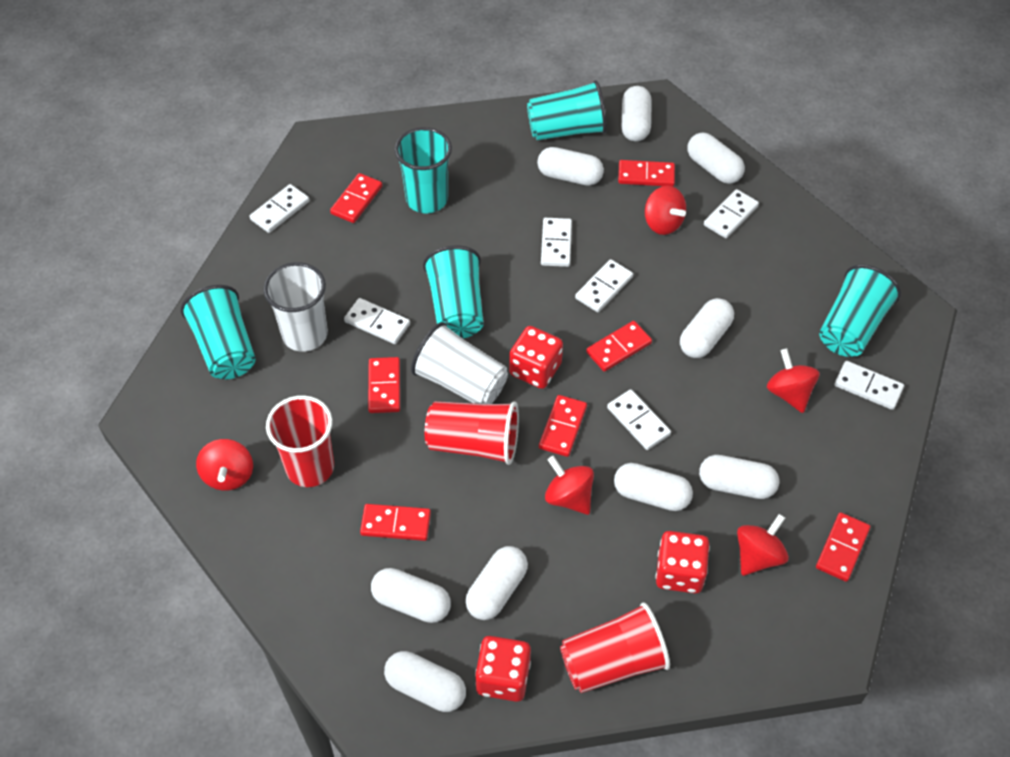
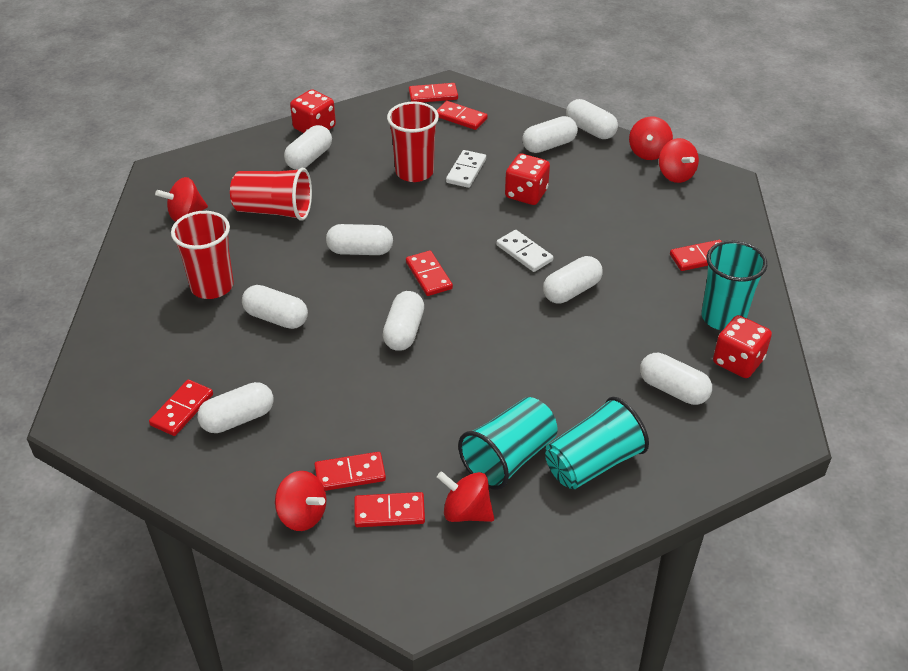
turquoise cup: [181,285,256,379] [395,127,452,213] [423,245,484,339] [527,80,607,140] [819,264,901,357] = 5 -> [458,397,558,490] [545,397,649,489] [701,241,767,331] = 3
white cup: [263,262,328,352] [411,322,508,404] = 2 -> none = 0
white domino: [250,184,309,233] [344,298,410,344] [541,218,572,267] [575,259,633,312] [607,389,671,450] [704,189,759,238] [834,361,904,410] = 7 -> [446,150,486,188] [496,230,553,272] = 2

